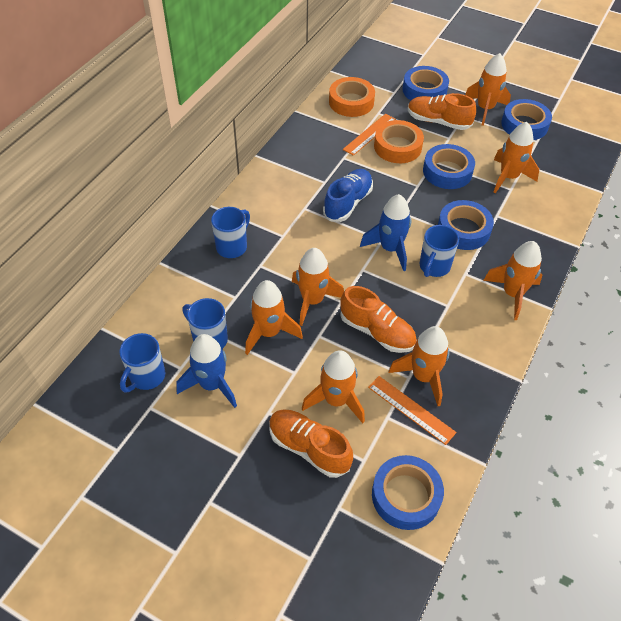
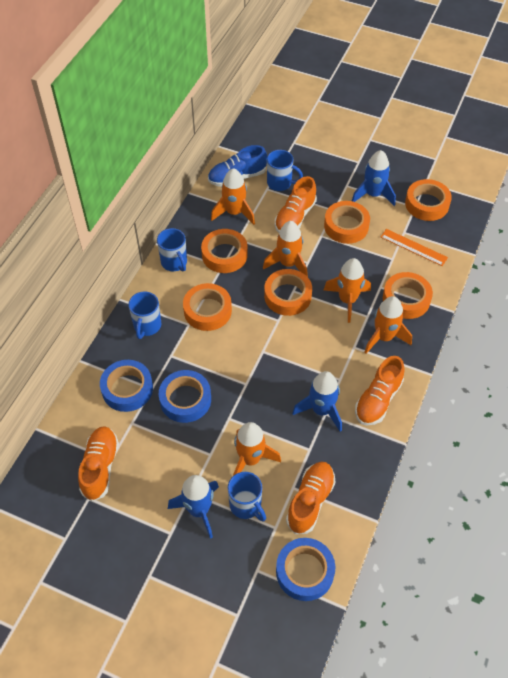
blue rocket: [176,334,237,408] [360,194,411,271] = 2 -> [168,475,219,539] [292,371,342,432] [352,150,396,206] = 3
blue tape: [372,455,444,530] [403,66,449,100] [423,144,475,189] [438,200,494,250] [501,99,552,140] = 5 -> [100,360,153,412] [159,370,211,423] [276,538,335,601] = 3
orange rocket: [245,280,303,355] [292,248,344,326] [302,350,365,423] [389,326,450,406] [465,53,511,126] [483,241,542,320] [494,122,539,194] = 7 -> [211,168,255,225] [233,422,281,476] [263,221,308,277] [324,258,371,323] [364,296,412,354] = 5
orange ruler: [343,114,396,156] [368,376,457,445] = 2 -> [381,229,448,266] = 1
orange shoe: [269,409,353,478] [340,286,417,353] [408,93,476,130] = 3 -> [78,426,119,501] [275,176,317,233] [286,462,335,534] [355,356,405,425] = 4
orange tape: [329,77,375,117] [374,120,424,163] = 2 -> [183,283,232,331] [201,229,248,273] [264,269,312,316] [324,201,370,244] [383,272,433,319] [405,179,452,221] = 6

